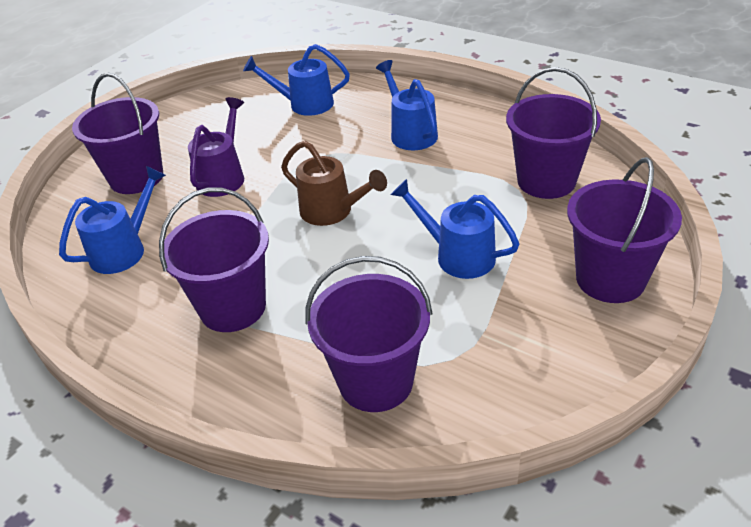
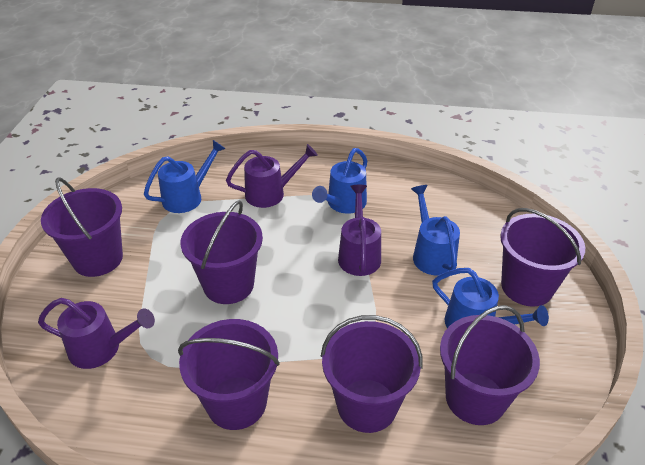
brown watering can: [281,141,387,226] = 1 -> none = 0
purple bucket: [72,73,163,194] [159,188,269,332] [305,256,432,412] [506,67,601,199] [567,157,682,303] = 5 -> [41,177,123,277] [178,319,280,430] [180,200,263,304] [321,315,423,433] [440,305,540,425] [500,208,585,307] = 6
purple watering can: [188,97,244,197] = 1 -> [38,298,155,369] [226,144,318,208] [338,185,381,276] = 3

